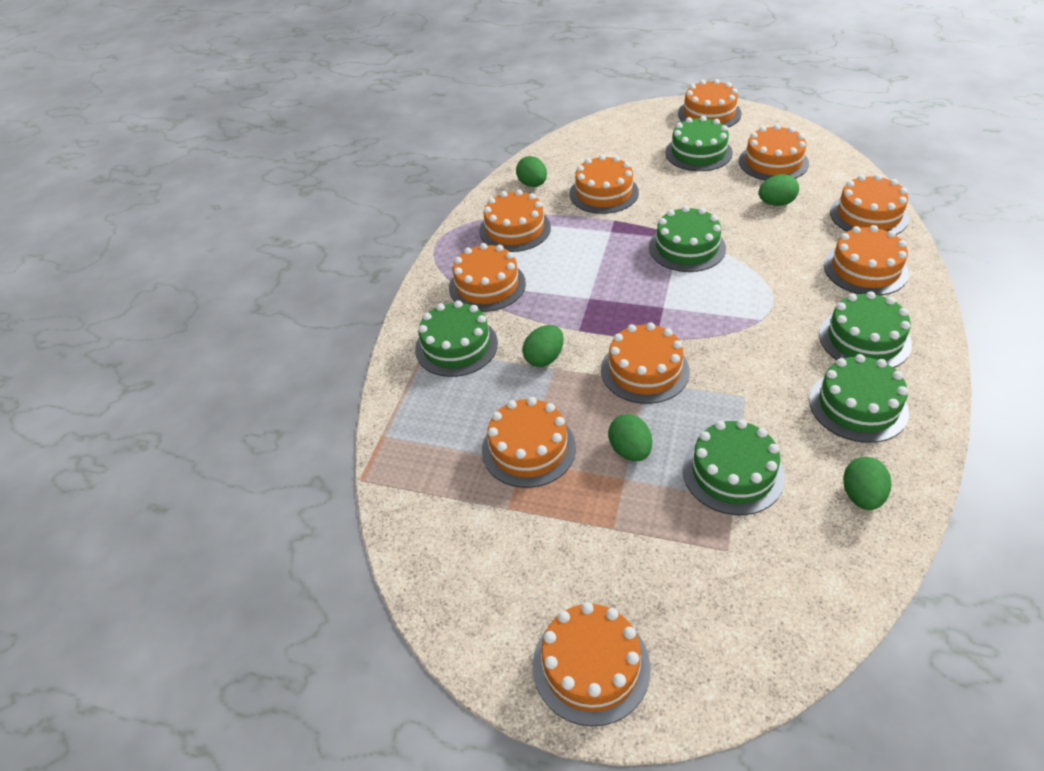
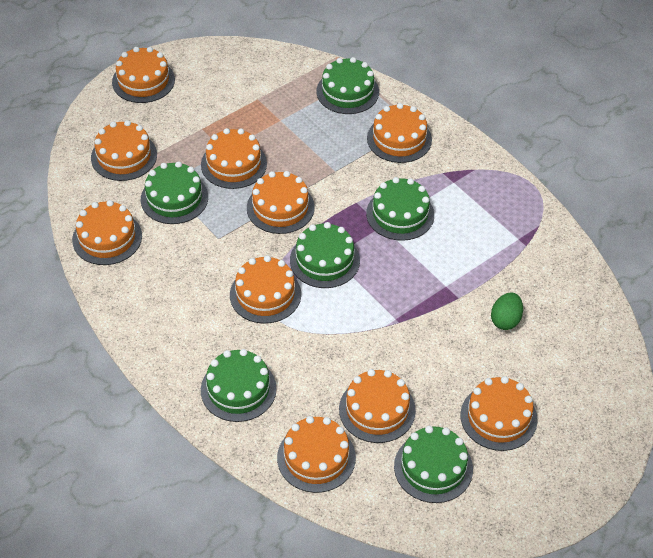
green egg: [516,156,547,187] [522,325,564,367] [608,414,652,461] [759,174,799,206] [843,457,891,510] = 5 -> [491,292,523,330] = 1

